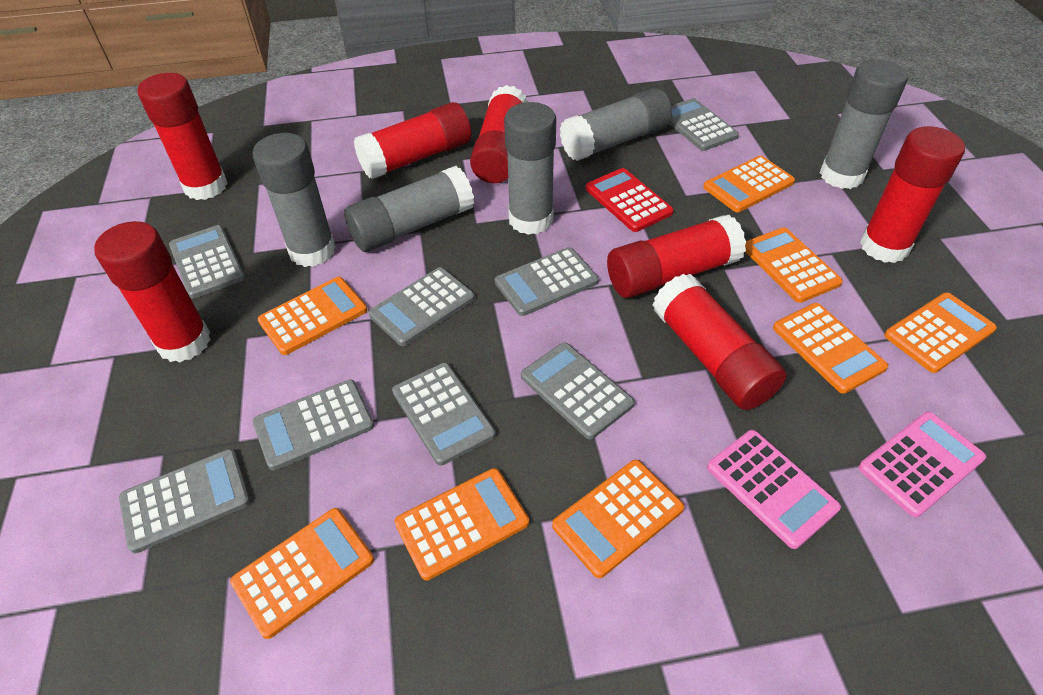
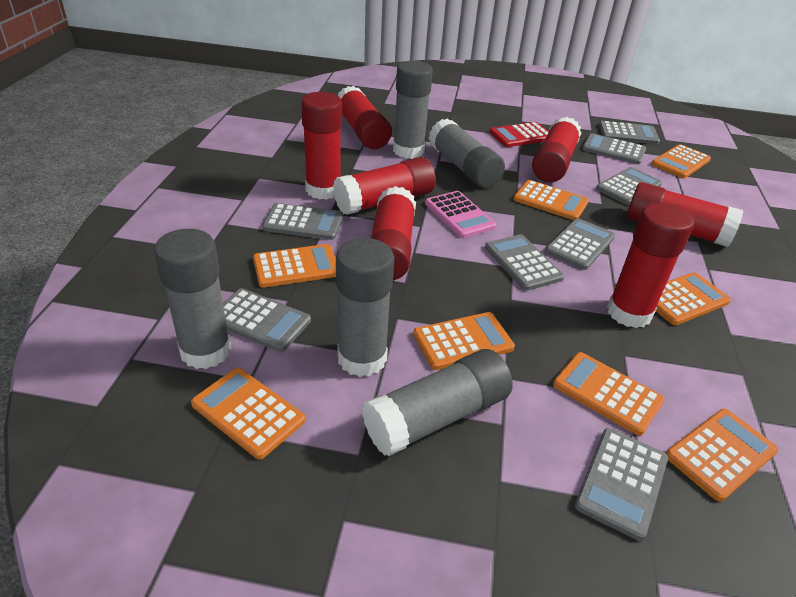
pink calculator: [707,430,841,549] [858,411,986,517] = 2 -> [425,191,497,238] = 1

